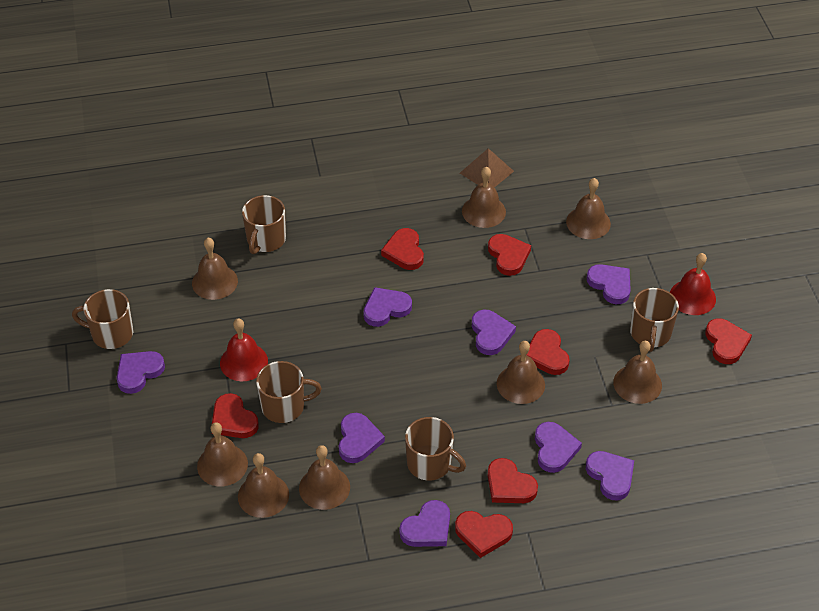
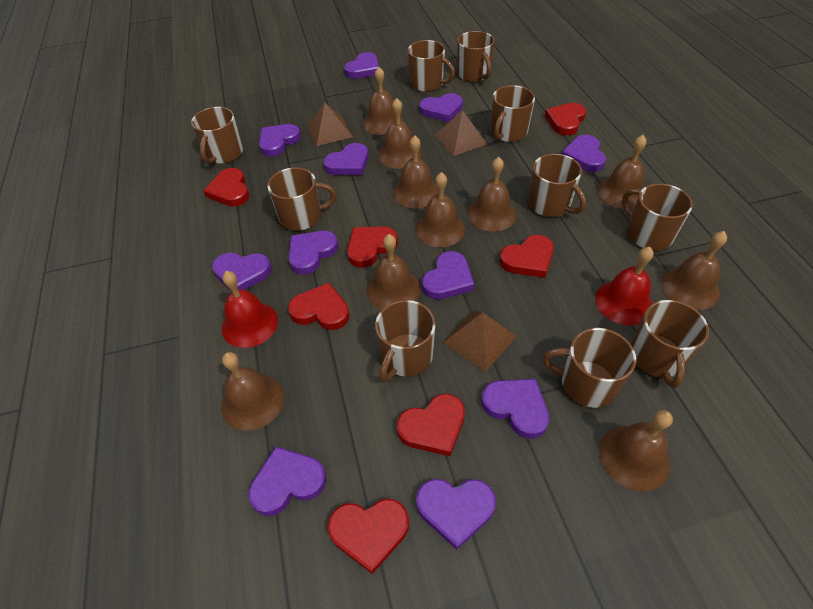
brown bell: [192,238,238,300] [197,422,248,487] [238,453,289,518] [299,445,350,510] [462,167,506,228] [497,341,545,404] [566,178,611,239] [613,341,662,404] = 8 -> [221,352,284,431] [363,67,403,135] [367,234,421,309] [378,98,421,169] [393,136,438,208] [416,172,465,247] [468,157,516,232] [598,135,647,209] [599,410,673,491] [662,231,727,310] = 10
brown mug: [72,289,133,349] [242,195,286,254] [256,361,322,423] [405,417,466,481] [630,288,679,352] = 5 -> [191,107,243,164] [267,167,336,231] [375,300,436,382] [408,40,455,92] [457,31,495,82] [491,85,535,142] [528,154,586,217] [542,328,636,408] [622,183,693,250] [631,300,709,388] = 10
brown pyramid: [460,148,514,188] = 1 -> [307,103,353,146] [435,110,487,156] [443,310,516,371] = 3
purple heart: [117,351,165,394] [339,413,385,463] [363,287,412,327] [399,500,450,547] [472,310,516,355] [535,422,582,473] [586,451,634,500] [587,264,631,304] = 8 -> [212,253,271,292] [248,447,327,516] [259,124,301,156] [289,231,338,275] [323,143,369,175] [344,52,379,79] [416,479,496,550] [419,93,463,122] [422,251,474,299] [481,379,549,439] [562,135,606,172] = 11

